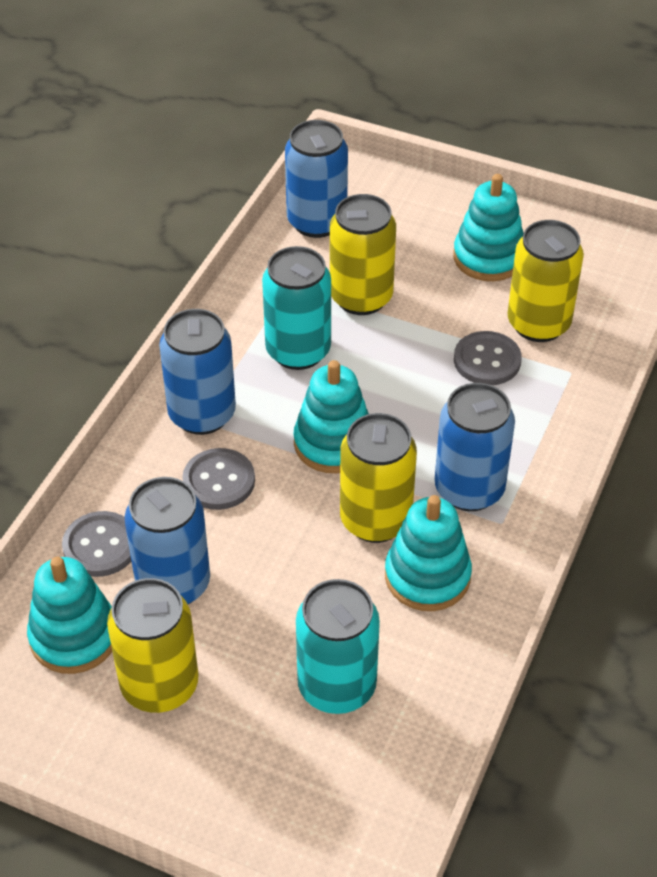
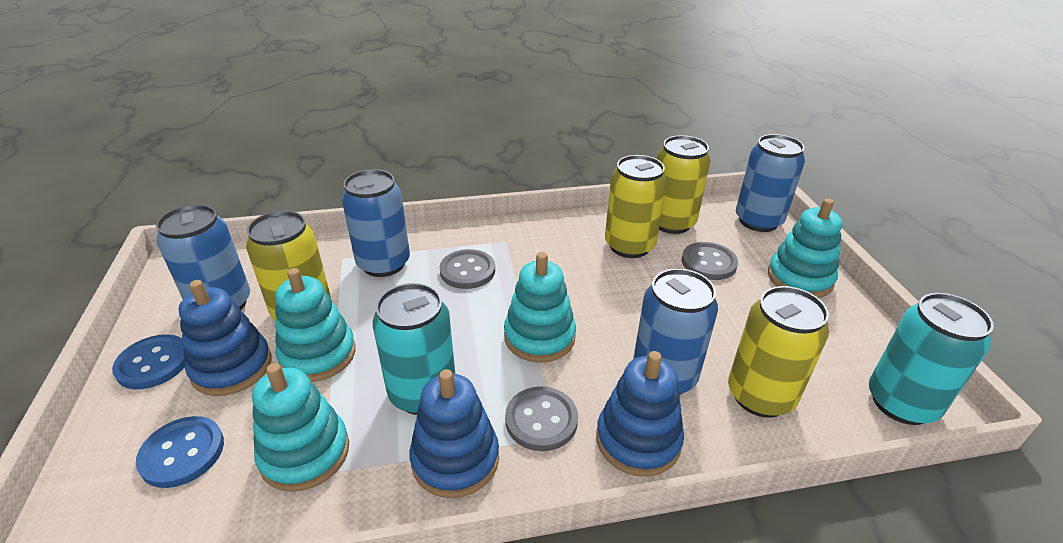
blue button: none = 0 -> [112,334,185,389] [136,416,224,488] = 2
blue stacking toy: none = 0 -> [179,280,271,396] [409,369,499,498] [596,351,684,477] = 3

